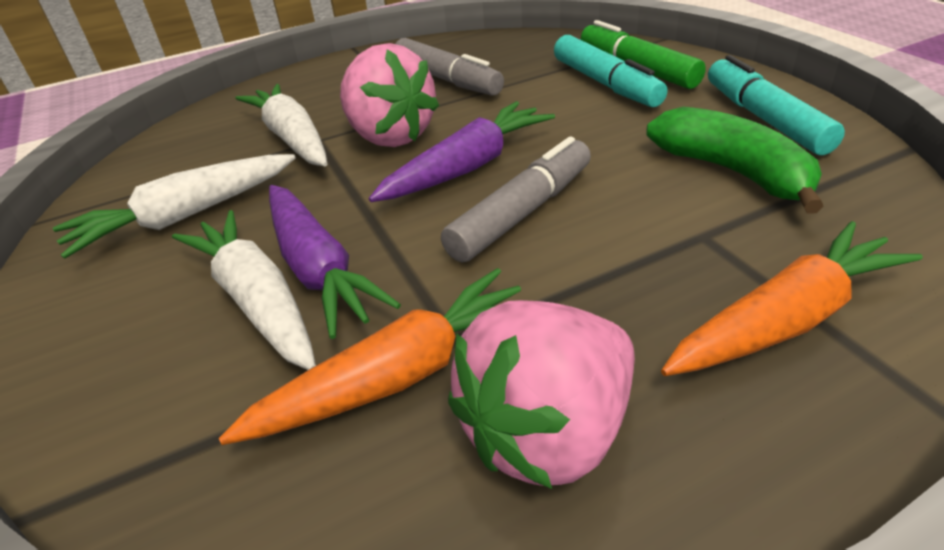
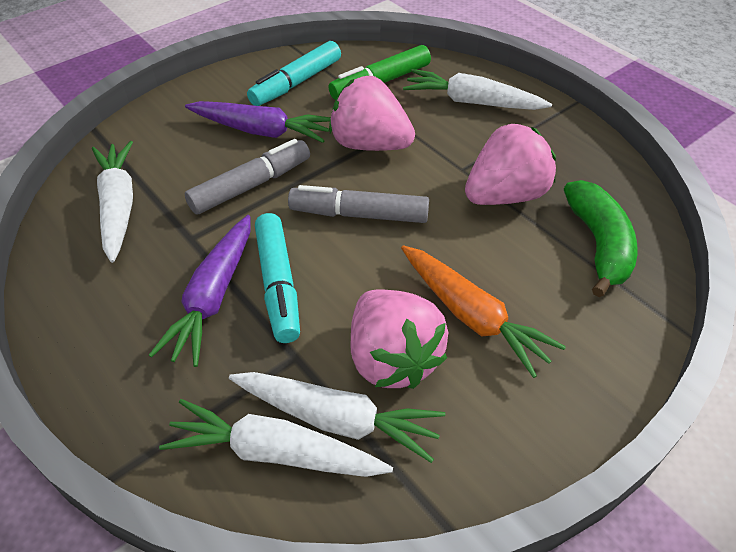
orange carrot: [218,268,521,445] [661,221,923,376] = 2 -> [401,245,566,378] = 1
pink strawberry: [340,43,439,147] [448,300,635,489] = 2 -> [329,76,415,151] [351,289,448,389] [465,123,556,205] = 3
white carrot: [53,154,296,259] [172,210,316,370] [235,84,328,166] = 3 -> [92,141,133,263] [159,399,393,477] [229,372,445,463] [403,69,552,110] = 4

